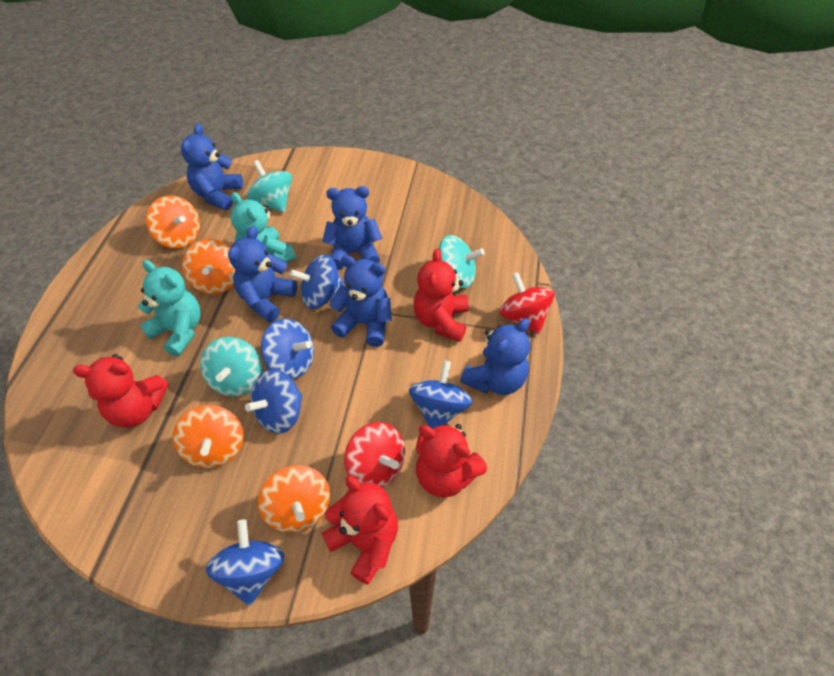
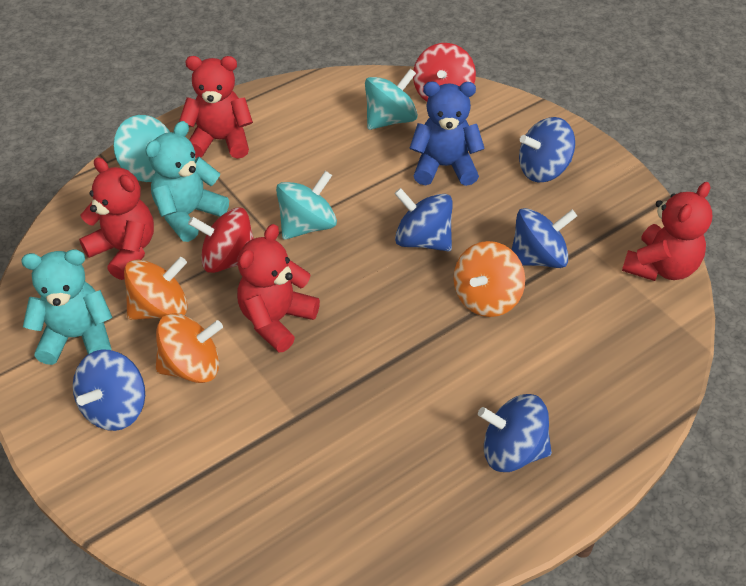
blue teddy bear: [181,124,243,210] [228,226,297,322] [322,186,382,270] [329,255,392,347] [460,318,530,395] = 5 -> [409,81,485,186] = 1
orange spinning top: [146,195,200,249] [173,405,244,468] [182,239,235,294] [258,465,330,533] = 4 -> [124,257,188,320] [155,313,223,383] [454,241,525,317] = 3

